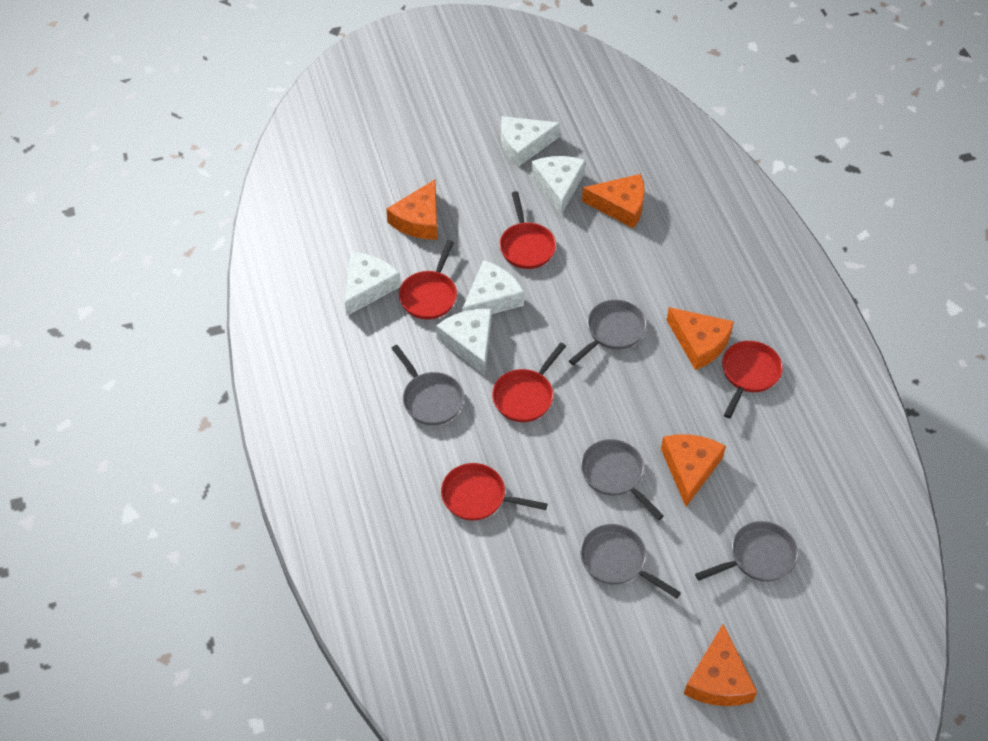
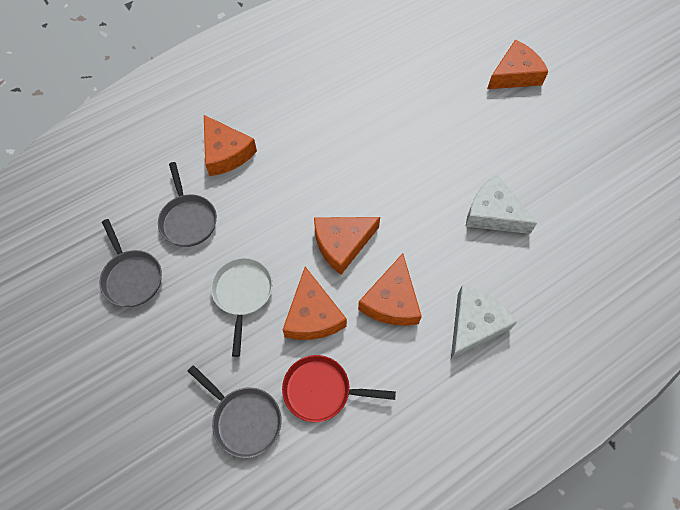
grey pan: [391,345,464,425] [569,300,647,365] [580,524,681,599] [581,439,664,520] [695,521,798,582] = 5 -> [99,219,162,307] [158,162,217,247] [188,365,282,458] = 3
red pan: [399,240,457,320] [441,463,548,521] [492,343,566,422] [499,191,556,269] [722,341,783,418] = 5 -> [282,355,396,422] = 1
white cheese: [345,252,401,316] [436,309,492,375] [462,260,524,314] [501,116,561,167] [531,156,586,215] = 5 -> [451,285,517,359] [466,175,537,234] = 2
white pan: none = 0 -> [211,258,273,357] = 1

